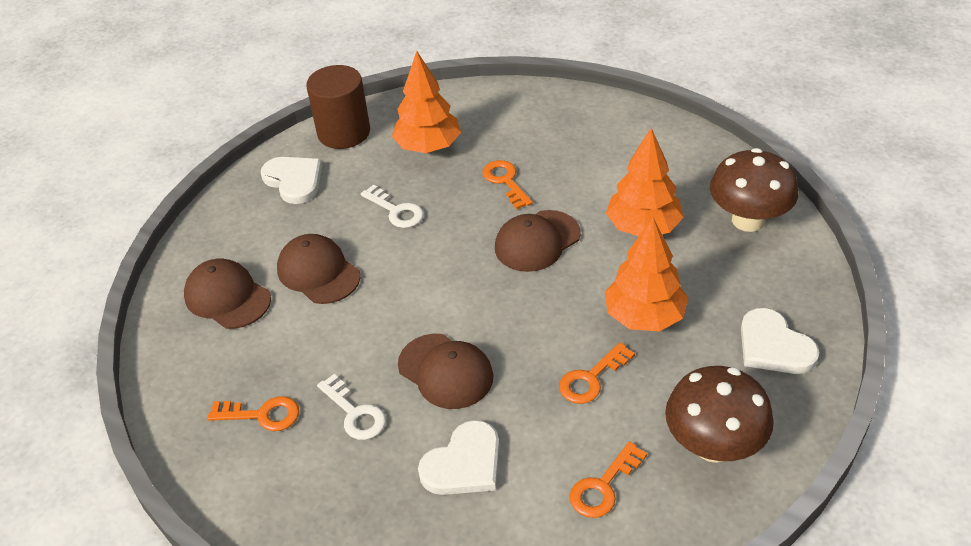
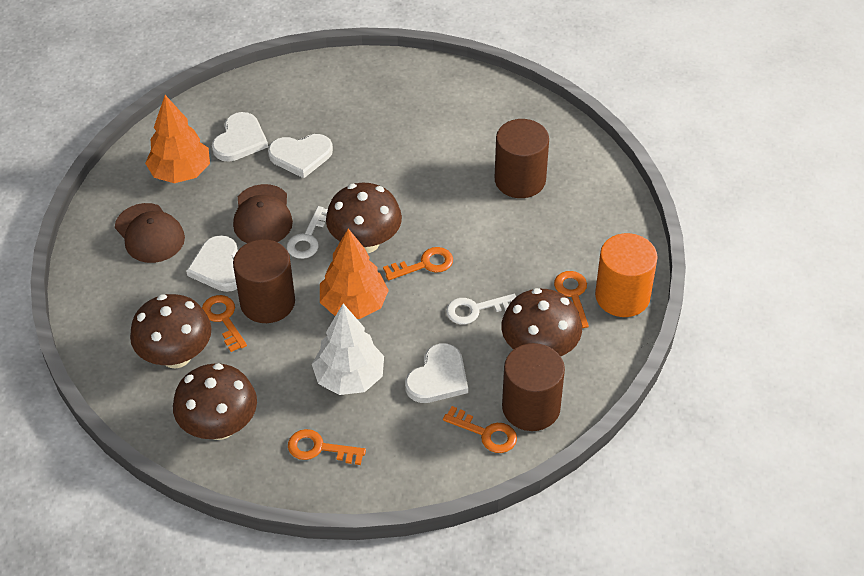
brown cap: [184,258,271,329] [277,234,360,304] [398,334,493,409] [495,210,581,272] = 4 -> [115,203,185,263] [233,184,293,243] = 2
brown cylinder: [306,65,370,149] = 1 -> [233,239,295,323] [495,119,549,198] [502,343,565,431] = 3
brown mushroom: [665,366,774,463] [710,148,798,232] = 2 -> [130,294,212,368] [173,363,257,440] [326,183,402,253] [501,288,582,356] = 4
orange cylinder: none = 0 -> [595,233,658,317] = 1
orange key: [208,396,299,431] [482,160,533,209] [559,342,635,404] [570,441,647,518] = 4 -> [202,295,247,352] [288,429,366,465] [383,247,453,281] [443,406,517,453] [554,271,589,328] = 5
orange tree: [392,51,461,153] [604,218,688,331] [606,128,684,236] = 3 -> [145,95,210,183] [320,229,389,319] = 2
white heart: [261,157,322,204] [418,420,499,495] [741,308,819,374] = 3 -> [186,235,238,292] [212,112,268,162] [268,134,333,178] [405,343,468,403] = 4
white tree: none = 0 -> [312,304,384,395] = 1

